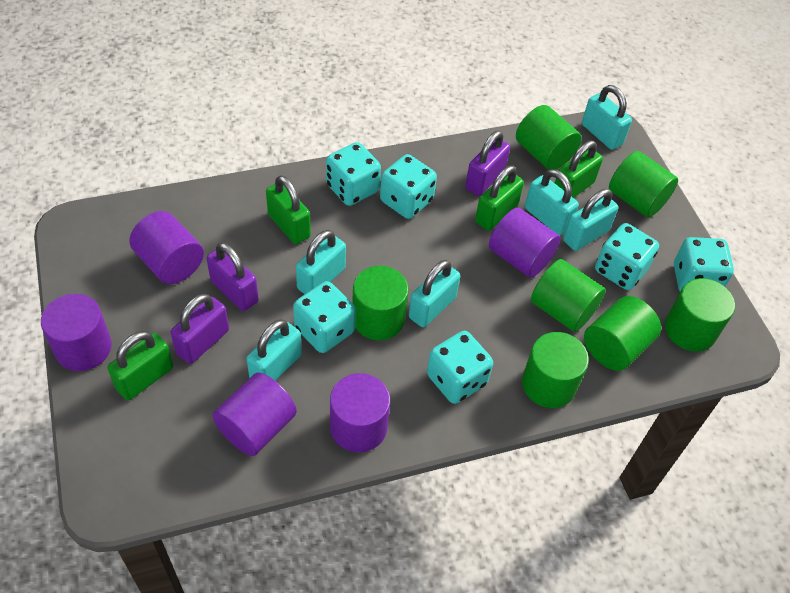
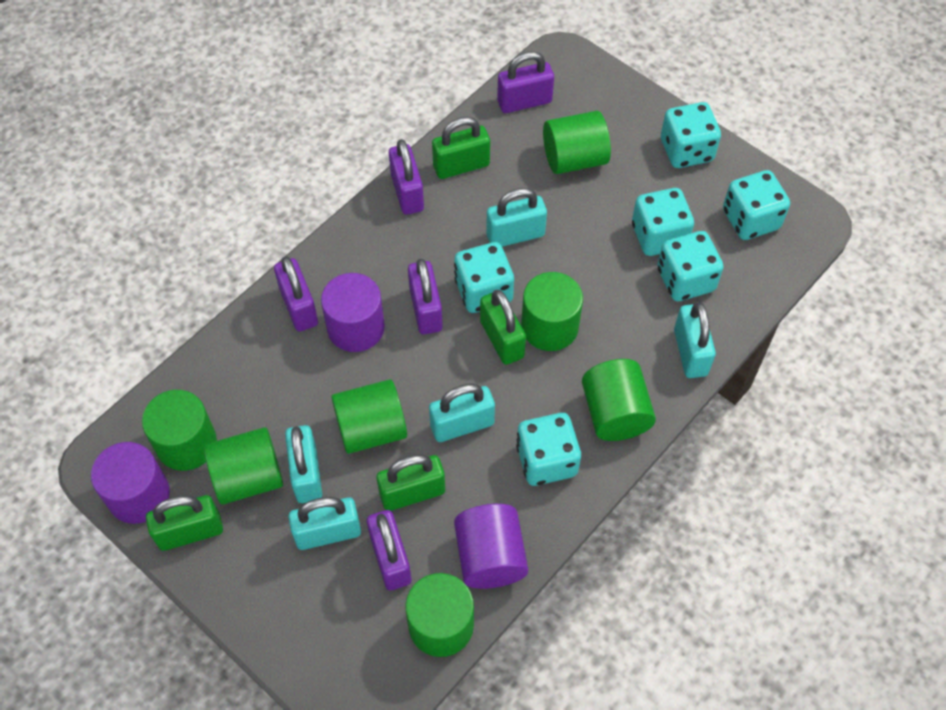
purple cylinder: [41,294,112,371] [129,211,204,284] [213,373,297,456] [330,373,390,452] [489,208,561,278] = 5 -> [91,442,170,524] [321,273,385,352] [454,504,528,589] = 3
purple padlock: [170,294,229,364] [207,242,259,311] [465,131,510,196] = 3 -> [274,256,318,332] [367,510,411,590] [389,139,424,215] [408,259,443,335] [497,51,554,113] = 5
turquoise padlock: [246,319,302,381] [296,230,346,294] [409,260,460,327] [525,169,579,235] [563,189,619,251] [582,85,632,150] = 6 -> [285,425,322,503] [288,497,361,550] [429,384,495,442] [486,188,547,247] [674,302,716,378] = 5

